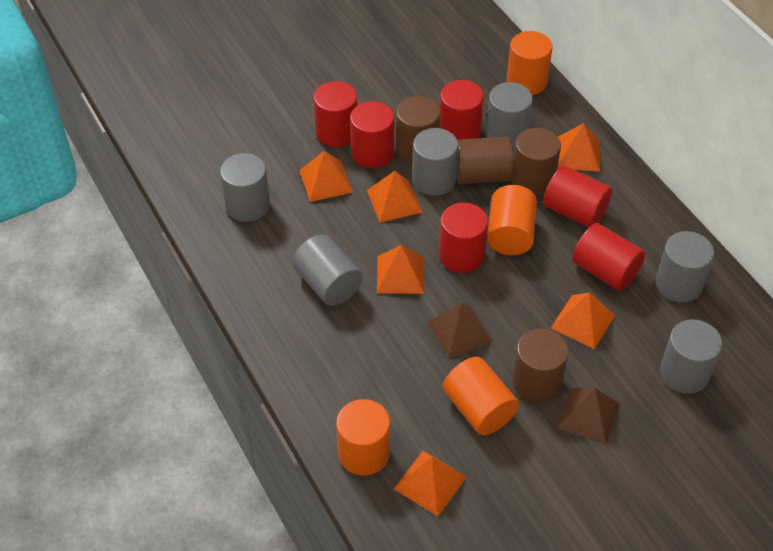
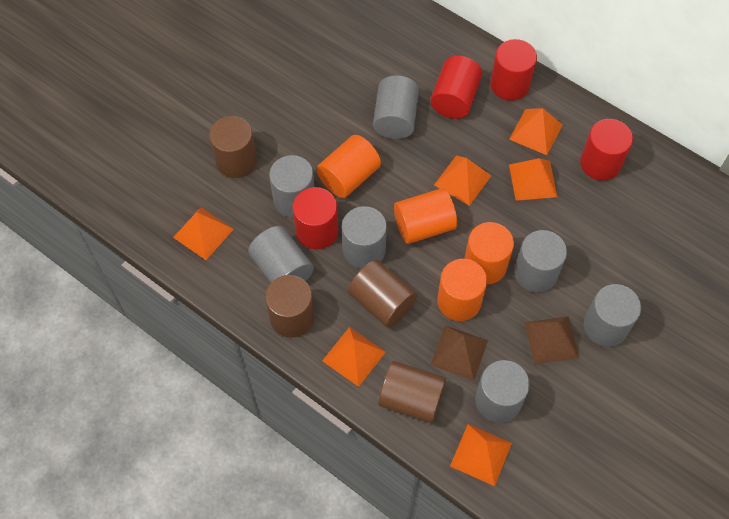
grey cylinder: [220,153,270,222] [293,234,363,306] [412,128,458,196] [486,82,533,148] [656,231,714,303] [660,319,722,394] = 6 -> [248,226,314,283] [269,155,314,217] [342,206,387,269] [373,76,419,139] [475,360,530,423] [514,230,567,293] [584,284,641,347] = 7
red cylinder: [313,81,357,147] [350,101,395,168] [439,203,488,273] [440,80,484,140] [543,166,613,227] [572,223,646,291] = 6 -> [292,187,338,250] [430,56,482,119] [490,39,537,101] [580,119,633,181] = 4

